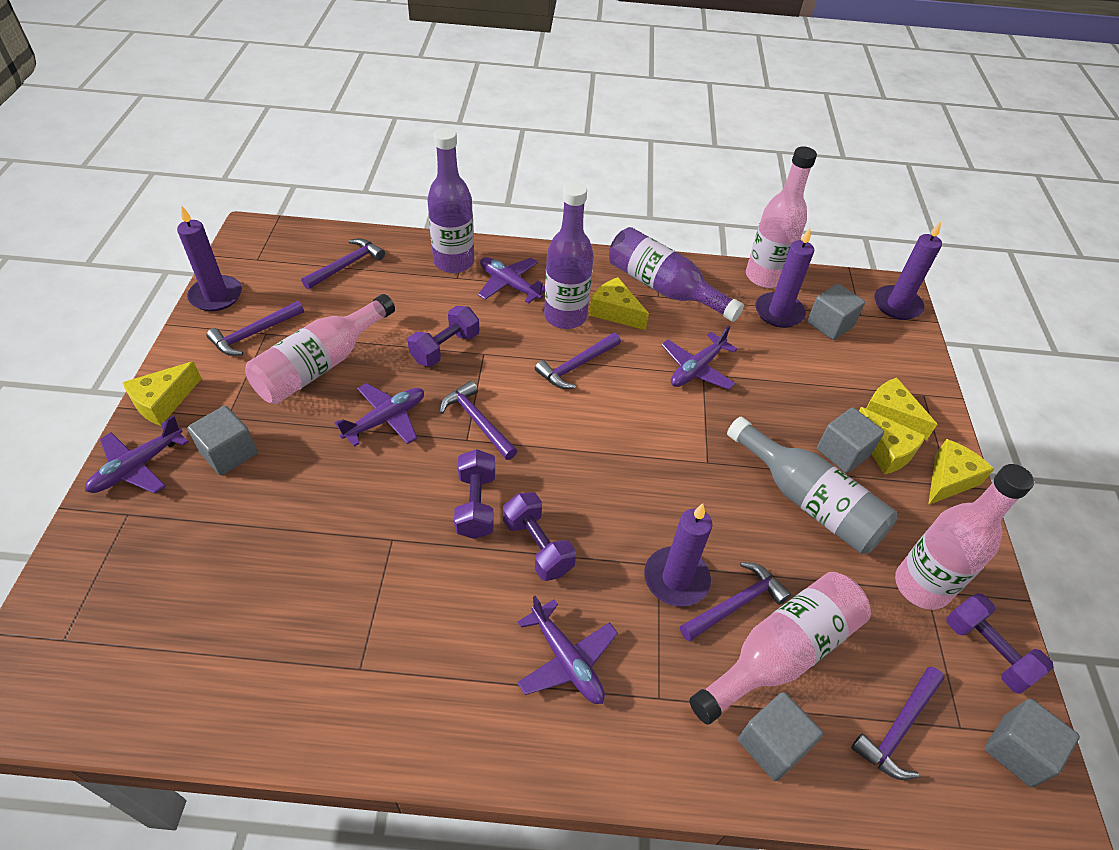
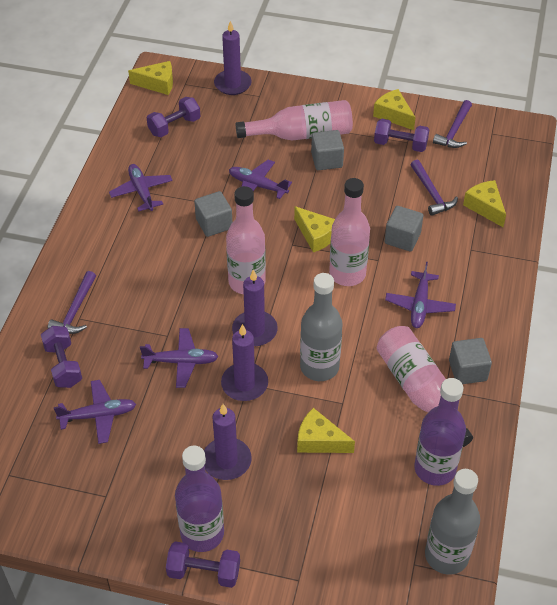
grey bottle: [727,417,898,554] = 1 -> [300,273,343,381] [425,469,480,575] = 2
grey cube: [188,406,257,475] [738,692,823,781] [807,284,865,340] [817,407,884,473] [984,698,1080,787] = 5 -> [194,191,232,237] [311,130,344,170] [385,206,423,252] [449,338,492,384] = 4
purple bottle: [427,128,474,273] [544,182,594,329] [609,227,744,322] = 3 -> [175,446,224,552] [414,378,466,486] = 2
purple hammer: [206,301,304,356] [301,238,385,289] [440,381,517,460] [535,333,621,389] [680,562,791,641] [851,667,945,780] = 6 -> [48,271,96,334] [411,160,458,216] [433,100,472,148] = 3

